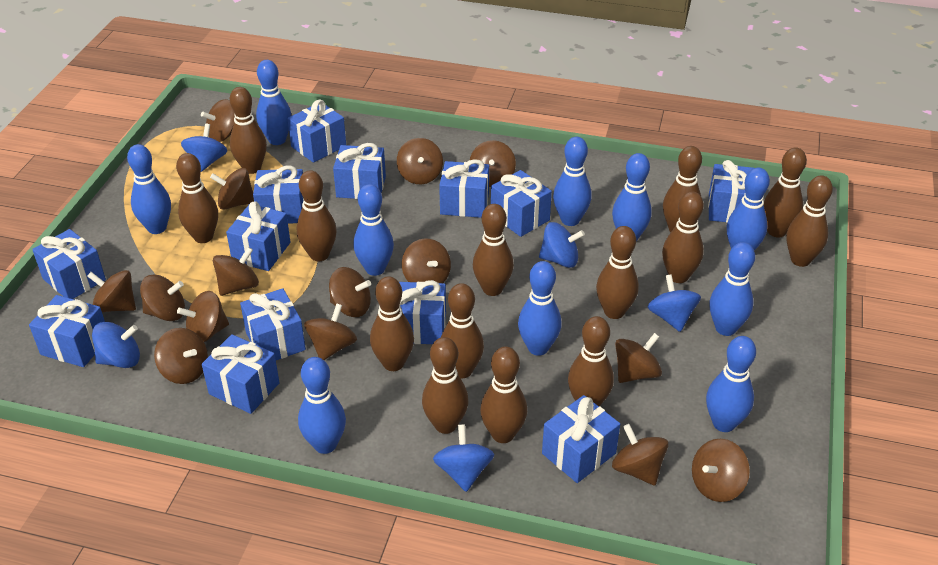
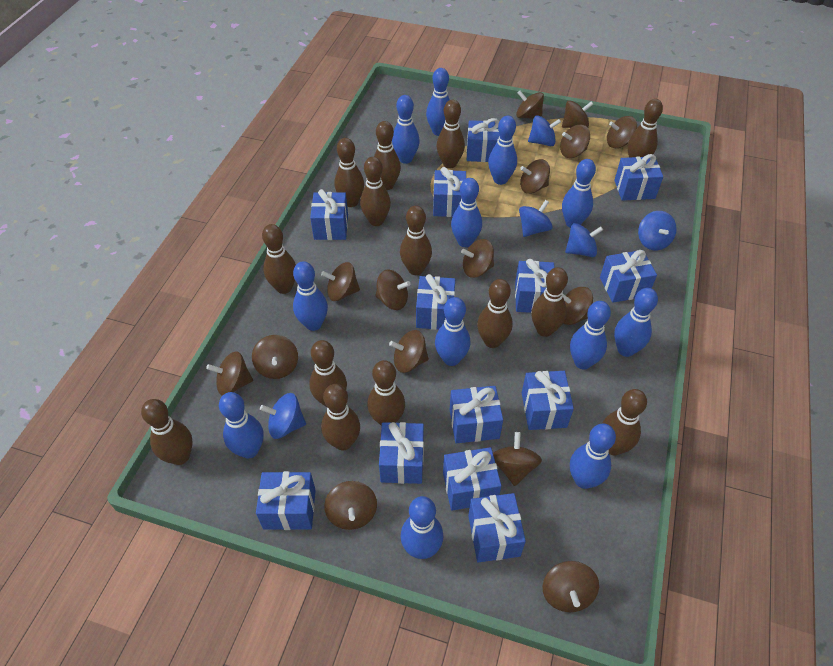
blue bowling pin: [127,144,171,234] [256,60,292,145] [298,357,346,454] [353,184,394,276] [518,261,562,356] [553,137,591,226] [612,153,652,241] [706,336,756,432] [710,242,755,336] [727,168,770,251] = 10 -> [219,392,264,458] [293,261,328,331] [392,95,420,164] [401,496,444,559] [426,68,450,136] [435,297,470,366] [451,178,482,247] [488,116,517,185] [562,159,596,228] [570,301,611,369] [570,424,616,489] [614,288,658,357] = 12

